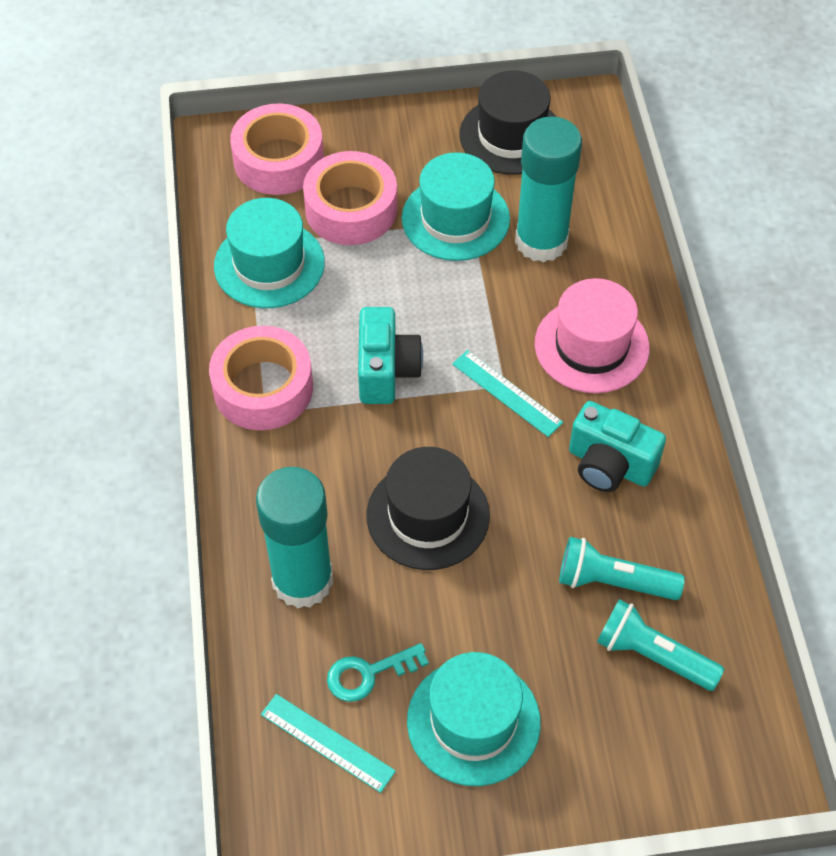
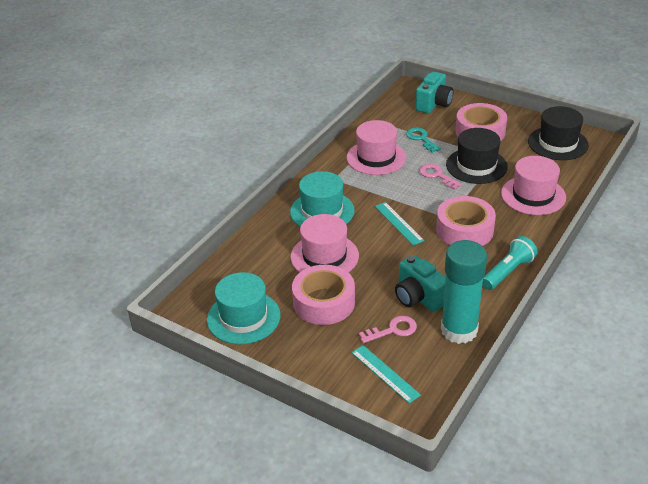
pink hat: [535,278,650,393] = 1 -> [290,214,359,273] [347,120,406,175] [501,156,566,215] = 3
pink key: none = 0 -> [359,316,417,343] [419,164,462,190] = 2
turquoise flashlight: [559,537,685,600] [597,599,724,691] = 2 -> [482,236,538,290] = 1
turquoise glue stick: [256,467,333,608] [515,116,582,262] = 2 -> [441,240,487,344] = 1
turquoise hat: [214,198,325,308] [402,152,510,261] [407,652,541,786] = 3 -> [207,272,280,344] [290,171,355,227] = 2

